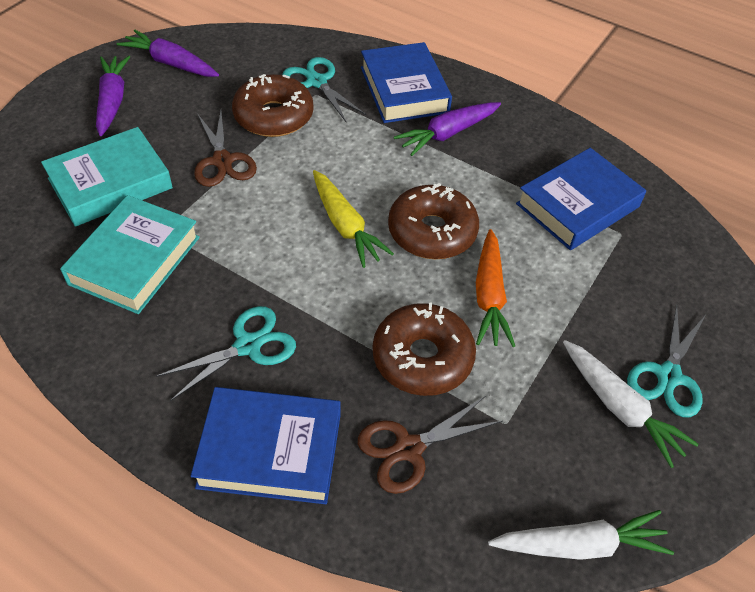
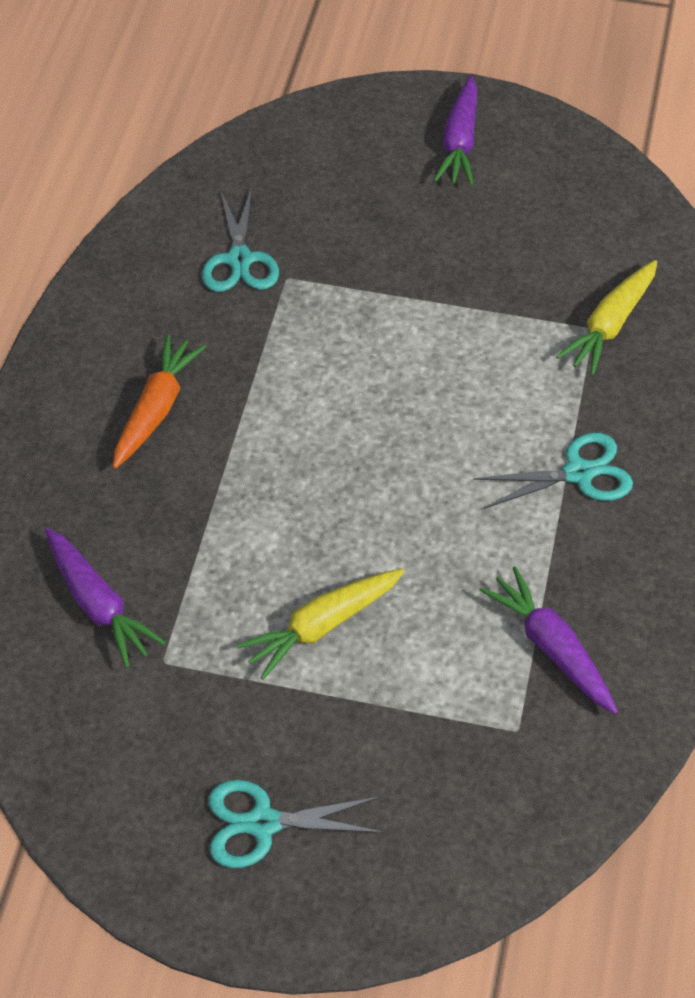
blue book: [191,387,341,504] [361,42,452,123] [516,148,646,250] = 3 -> none = 0
brown donut: [232,74,313,137] [373,302,476,396] [388,183,479,259] = 3 -> none = 0
brown scissors: [194,111,257,187] [358,396,503,494] = 2 -> none = 0
turquoise book: [41,127,173,227] [60,195,200,314] = 2 -> none = 0
white carrot: [488,510,674,560] [563,340,699,468] = 2 -> none = 0
yellow carrot: [313,170,394,268] = 1 -> [236,568,405,680] [556,260,657,375] = 2

